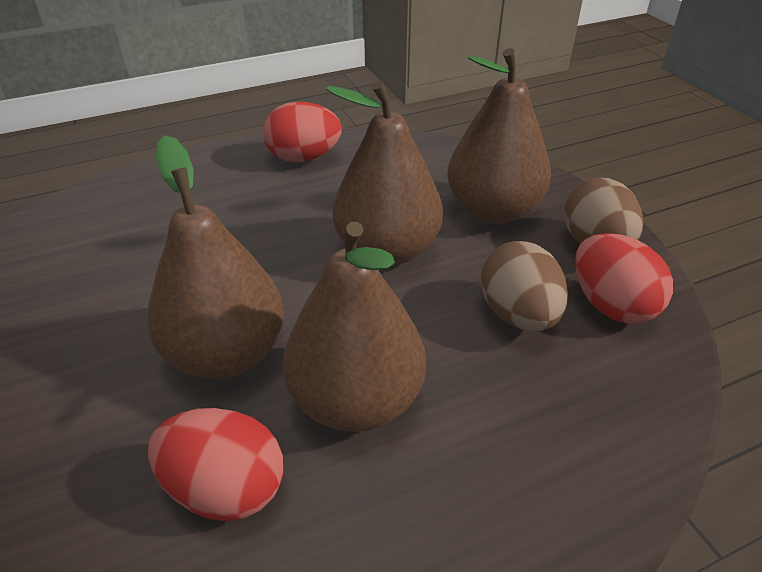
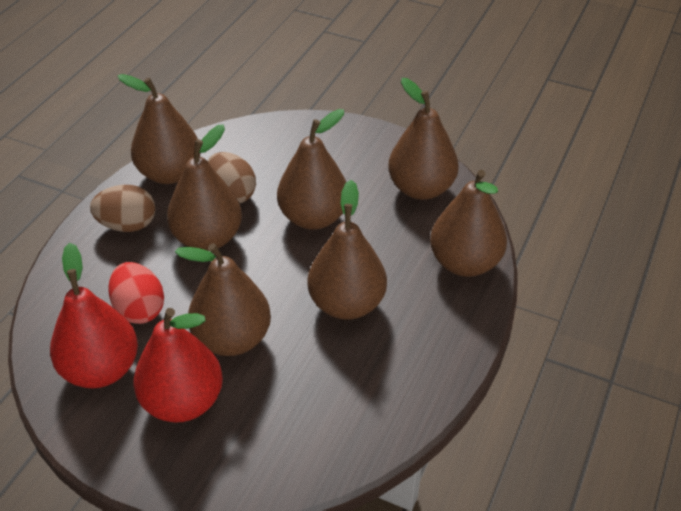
brown pear: [147,135,284,379] [283,222,426,432] [326,81,443,266] [447,48,551,224] = 4 -> [118,74,201,184] [167,124,242,251] [175,243,271,356] [277,109,346,230] [307,180,387,320] [388,78,459,200] [430,170,507,277] = 7
red egg: [148,408,283,521] [263,101,342,162] [575,233,673,324] = 3 -> [108,262,164,324] = 1
red pear: none = 0 -> [50,243,138,388] [133,308,223,423] = 2

